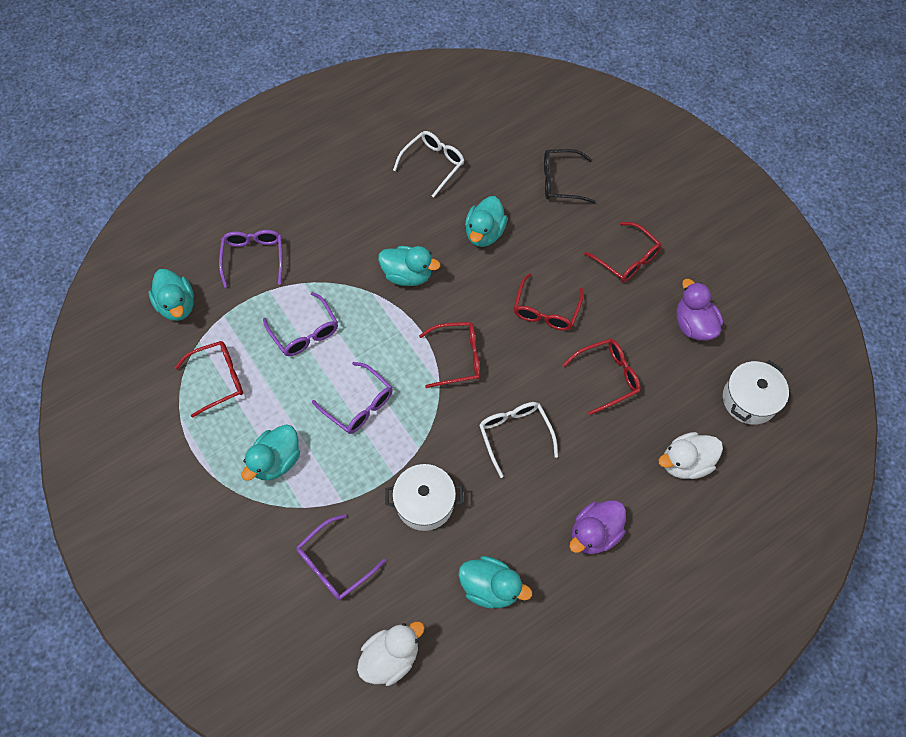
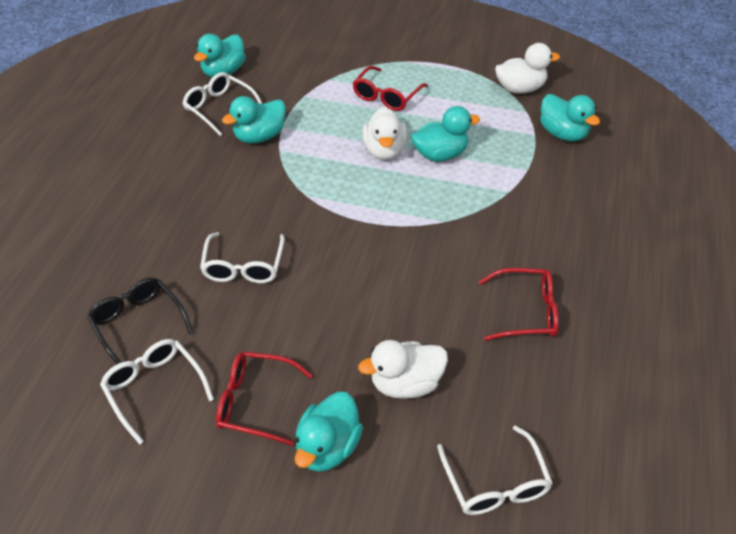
purple duck: [569,500,626,554] [676,279,723,341] = 2 -> none = 0
purple glasses: [219,230,283,288] [263,292,338,356] [296,514,386,600] [312,362,393,434] = 4 -> none = 0
red glasses: [175,341,243,418] [419,322,480,388] [514,273,584,331] [563,339,641,415] [584,222,662,282] = 5 -> [216,352,313,446] [353,66,428,111] [479,268,559,341] = 3
white duck: [357,621,425,686] [658,432,723,479] = 2 -> [358,340,448,398] [362,107,407,160] [495,43,560,94] = 3
white glasses: [393,131,464,198] [479,402,558,478] = 2 -> [100,339,214,444] [182,72,262,136] [200,232,285,283] [437,425,553,515] = 4
white pot: [385,464,463,531] [723,360,789,425] = 2 -> none = 0

